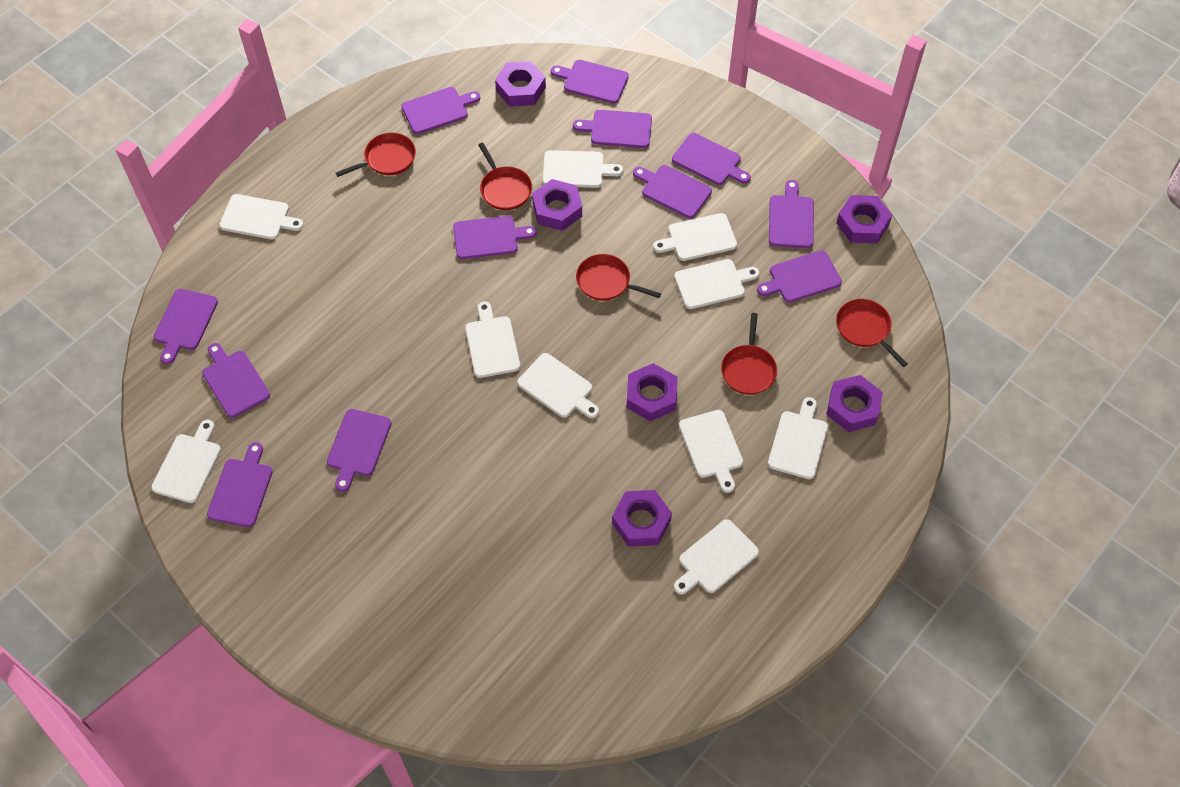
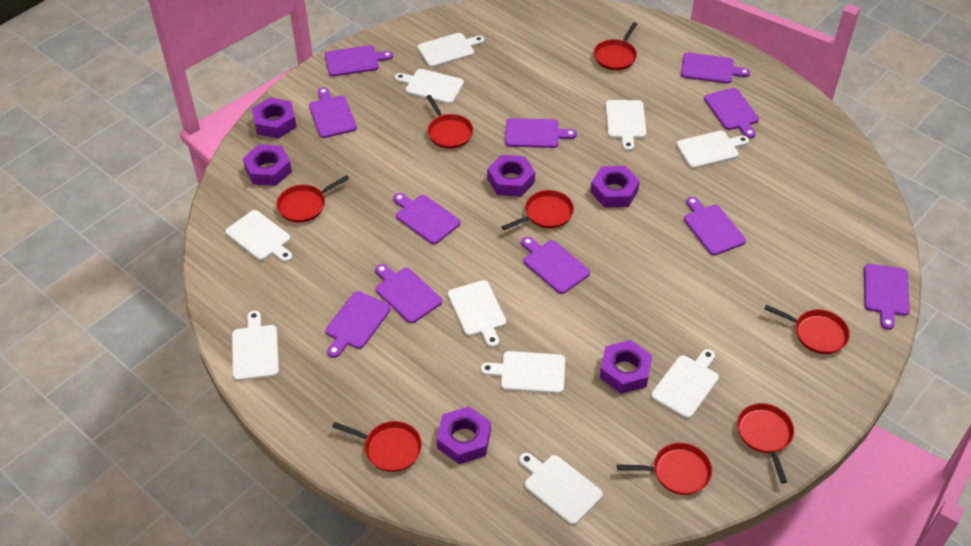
purple cutting board: [154,289,218,364] [202,343,270,418] [207,442,273,527] [327,409,391,492] [401,87,480,134] [453,216,537,259] [551,60,629,104] [573,110,652,148] [633,165,712,219] [672,133,751,185] [757,250,842,303] [769,180,814,248] = 12 -> [309,87,357,138] [325,45,393,76] [325,291,391,358] [375,264,442,323] [393,193,461,244] [505,118,577,148] [521,237,590,294] [681,53,750,83] [684,197,746,256] [704,88,759,138] [864,264,910,330] = 11
red pan: [335,133,416,177] [478,142,532,210] [576,254,661,301] [721,313,777,395] [836,299,908,367] = 5 -> [276,175,349,223] [332,421,422,472] [426,95,473,149] [501,190,574,230] [594,22,637,70] [617,443,712,495] [737,403,794,483] [764,305,850,354] = 8

